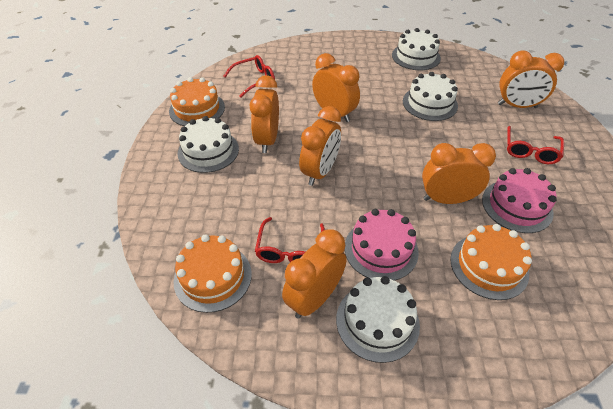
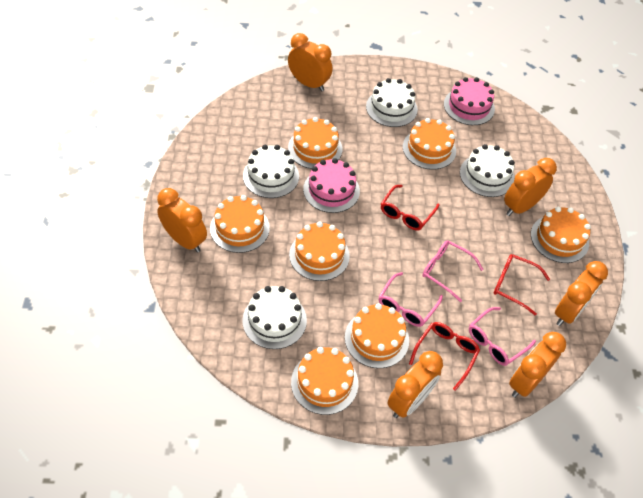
orange cake: [169,77,225,126] [174,234,252,313] [450,224,532,300] = 3 -> [210,195,270,253] [288,117,342,169] [289,222,350,281] [291,347,358,415] [345,303,409,368] [403,118,456,170] [531,207,591,263] = 7
pink glasses: none = 0 -> [379,272,443,327] [422,240,484,302] [469,307,536,366] = 3

